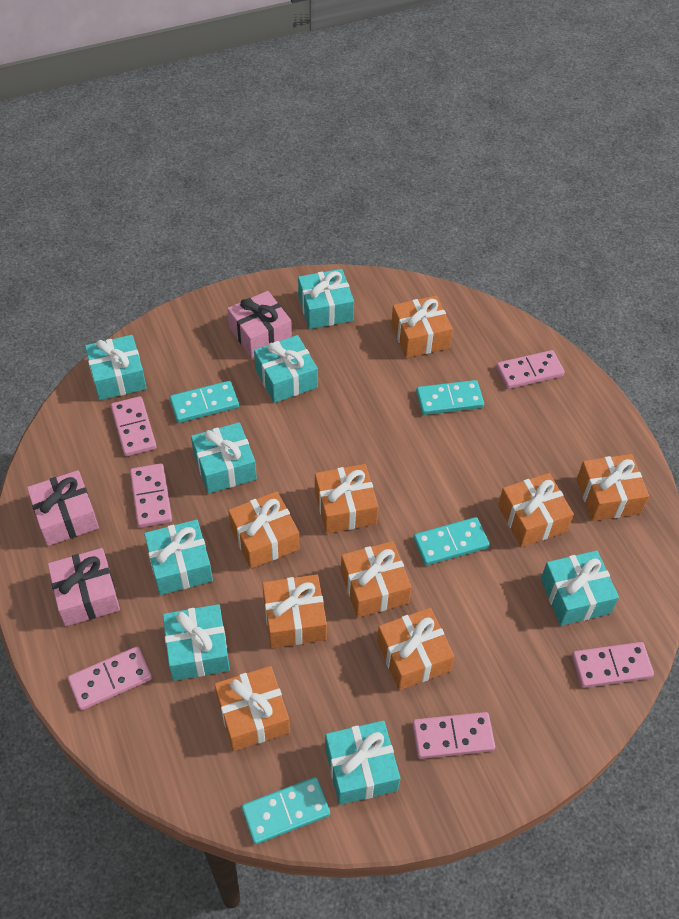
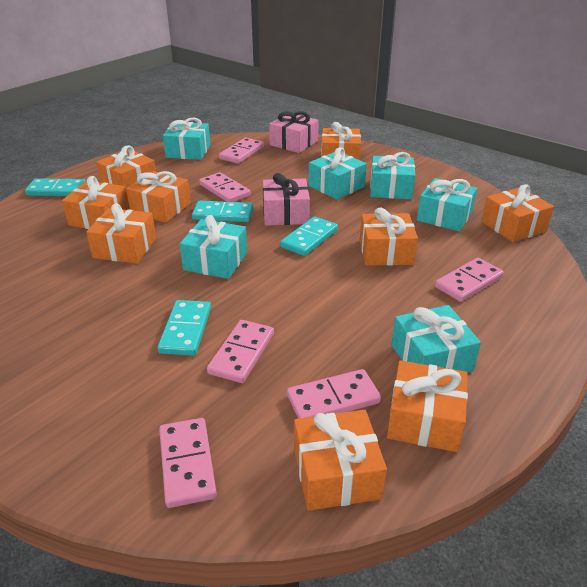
pink gift: [27,470,99,546] [48,548,120,626] [227,291,292,358] = 3 -> [263,173,310,226] [269,111,319,153] = 2
turquoise gift: [85,335,147,400] [144,520,213,595] [163,604,230,681] [191,422,257,494] [254,335,318,403] [298,269,354,329] [325,720,400,805] [541,550,619,626] = 8 -> [163,117,210,160] [180,215,247,279] [308,147,367,200] [370,152,415,199] [391,305,481,373] [417,178,477,232] = 6

